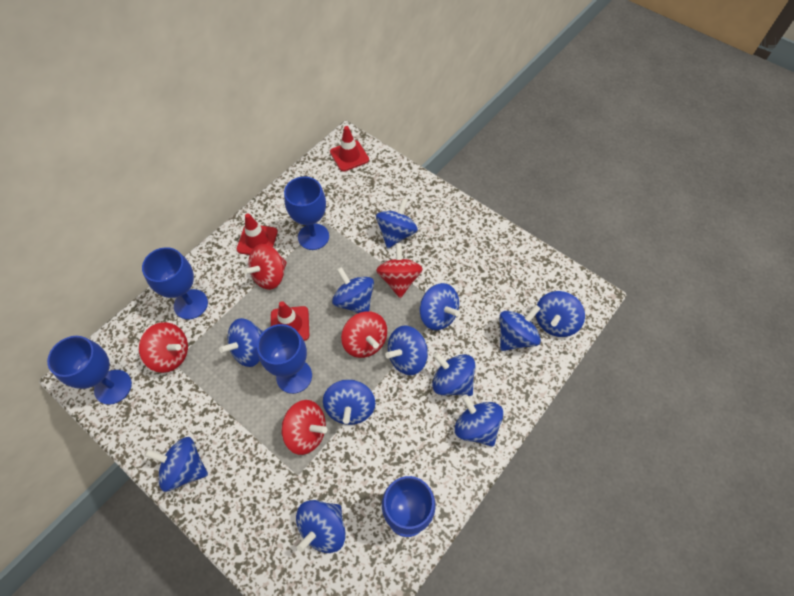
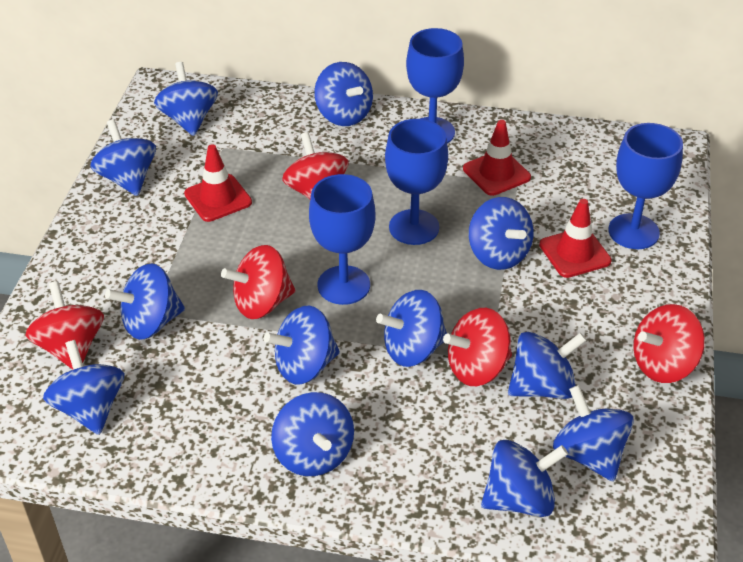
blue goblet: [47,336,132,405] [142,247,208,319] [257,324,312,394] [284,176,329,250] [382,476,436,537] = 5 -> [309,174,376,305] [385,119,448,245] [406,28,464,144] [608,123,683,249] = 4

